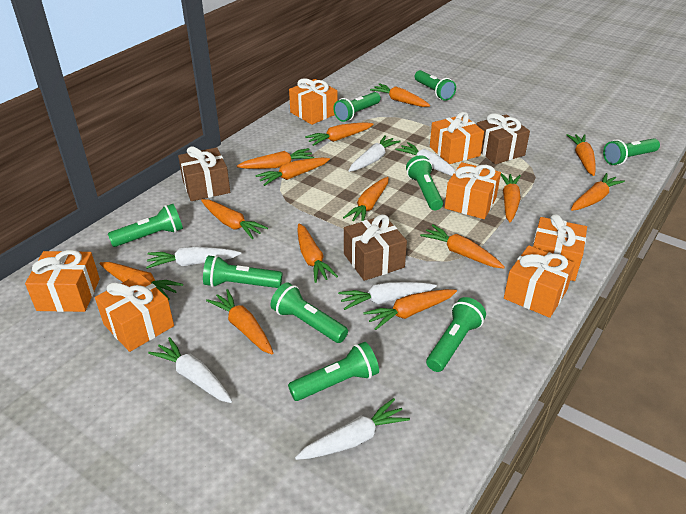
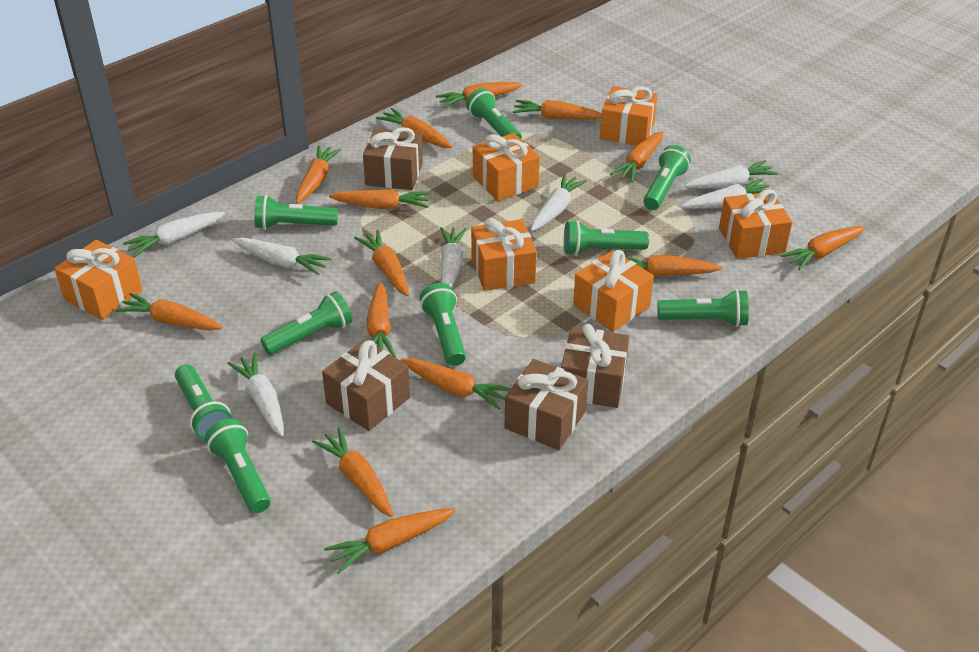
brown gift: [178,146,230,201] [344,214,407,281] [476,113,530,164] = 3 -> [322,339,410,431] [363,127,423,190] [504,359,588,450] [561,324,629,408] = 4
orange gift: [25,250,100,312] [95,273,174,352] [289,78,337,125] [430,112,484,164] [445,162,501,219] [504,245,575,318] [533,214,587,281] = 7 -> [54,240,142,320] [471,218,537,291] [473,133,540,201] [573,250,654,332] [600,86,658,145] [719,189,792,259] = 6
white carrot: [146,247,241,269] [148,337,232,403] [295,398,410,460] [338,282,437,310] [349,135,401,172] [395,142,456,176] = 6 -> [123,212,225,257] [227,353,284,437] [232,238,331,275] [440,227,467,287] [531,174,587,231] [681,178,776,209] [684,160,778,189] = 7

